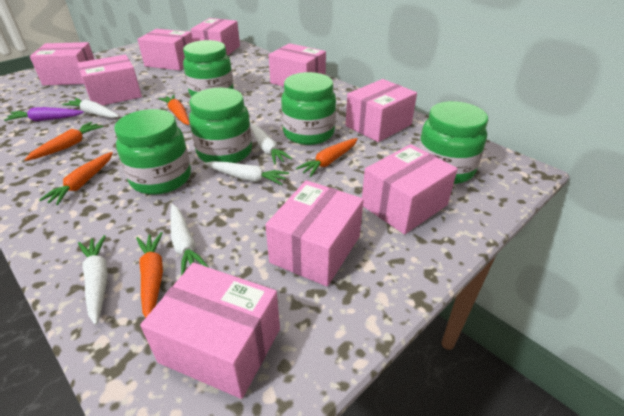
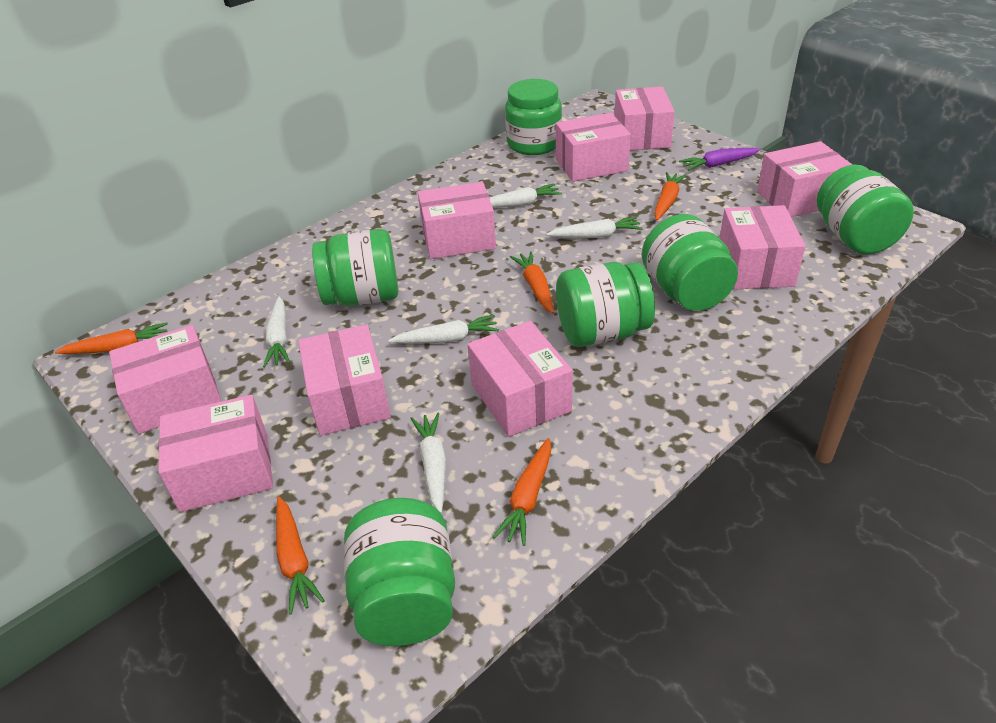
green jar: [114,109,191,195] [183,40,234,97] [189,88,252,163] [281,72,336,145] [418,101,488,184] = 5 -> [312,229,398,306] [344,498,455,646] [505,79,562,155] [556,262,655,347] [642,214,738,311] [816,165,914,255] = 6

